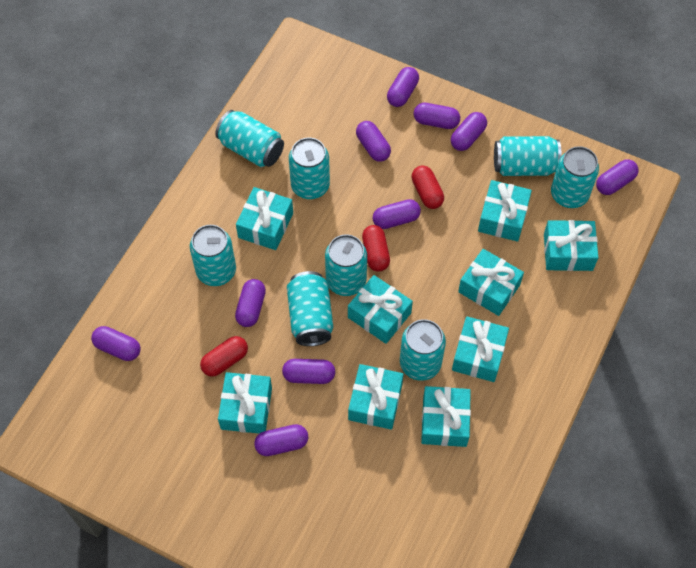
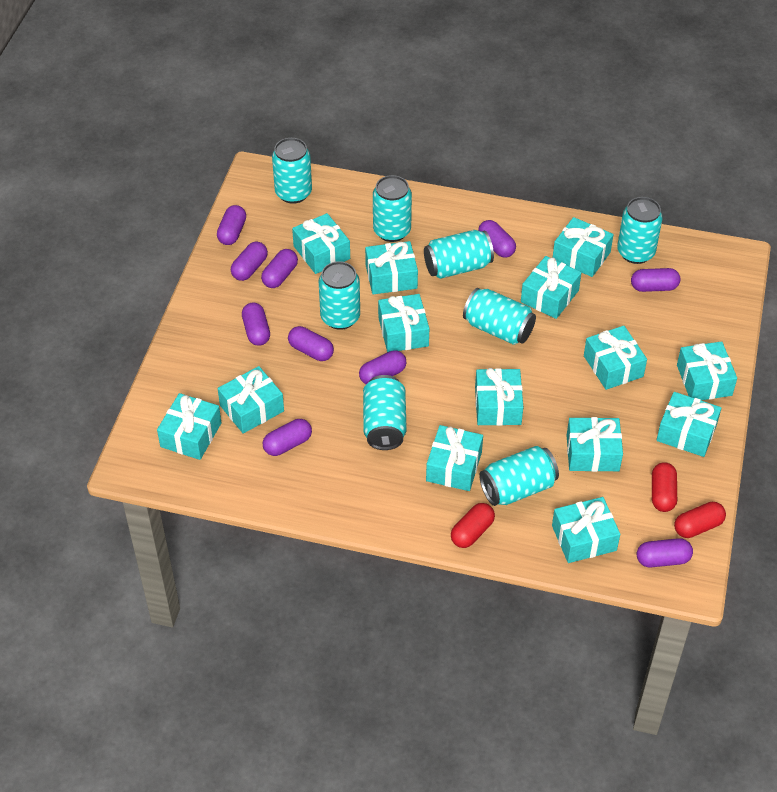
turquoise gift: [218,372,272,434] [236,187,293,250] [348,275,413,344] [348,364,403,430] [421,386,471,447] [452,316,509,382] [458,249,524,316] [478,180,532,242] [544,220,598,271] = 9 -> [157,393,221,460] [218,366,284,434] [292,213,350,274] [365,241,418,294] [378,294,429,352] [426,425,483,491] [475,368,523,426] [521,256,581,319] [552,497,620,563] [553,217,614,277] [567,417,623,472] [584,326,647,390] [657,392,722,457] [677,341,737,400] = 14

